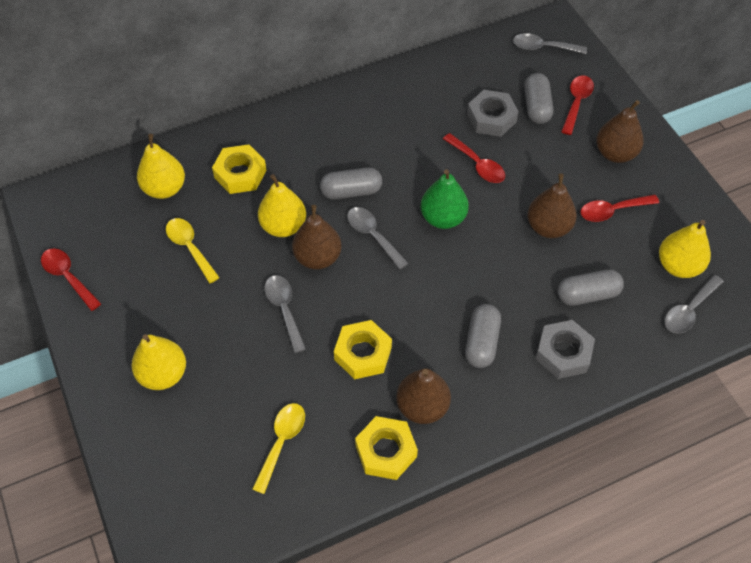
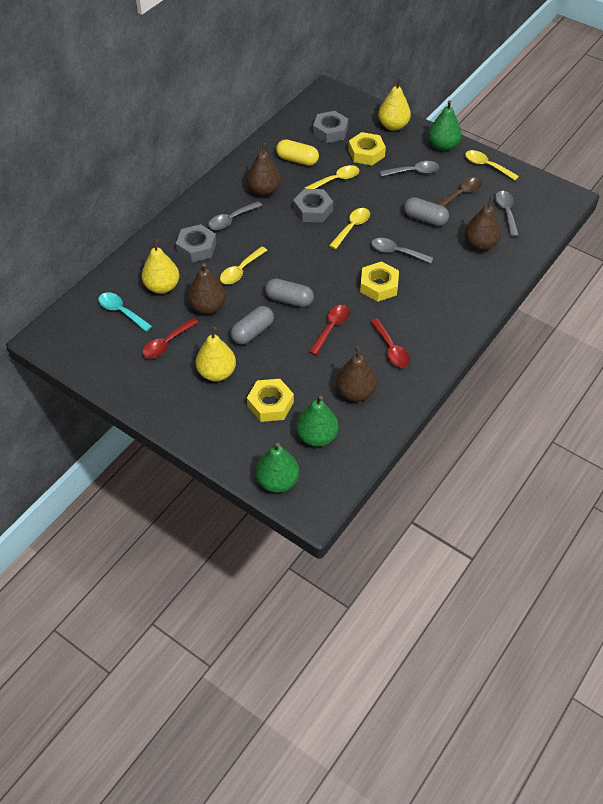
brown spoon: none = 0 -> [437,177,482,207] = 1
green pear: [420,169,469,229] = 1 -> [256,443,299,493] [296,396,339,447] [428,100,461,151] = 3
grey capsule: [320,167,382,200] [465,304,501,368] [524,73,553,124] [557,269,624,306] = 4 -> [230,306,274,345] [265,278,314,307] [404,197,449,226] = 3
grey nut: [467,90,519,137] [535,320,595,379] = 2 -> [176,224,217,262] [293,189,333,222] [313,111,348,143] = 3
red spoon: [41,248,101,311] [443,133,505,183] [561,75,594,135] [580,195,659,222] = 4 -> [142,318,199,359] [309,305,350,355] [370,318,410,367] = 3
turquoise spoon: none = 0 -> [98,292,152,332] = 1
yellow capsule: none = 0 -> [276,139,319,166] = 1
yellow pear: [131,334,186,390] [137,134,185,199] [258,174,306,237] [659,220,711,278] = 4 -> [142,239,179,294] [196,327,236,381] [378,78,411,131] = 3
yellow spoon: [166,218,220,283] [252,403,305,494] = 2 -> [220,246,268,284] [305,165,359,189] [329,208,370,249] [465,150,519,180] = 4

